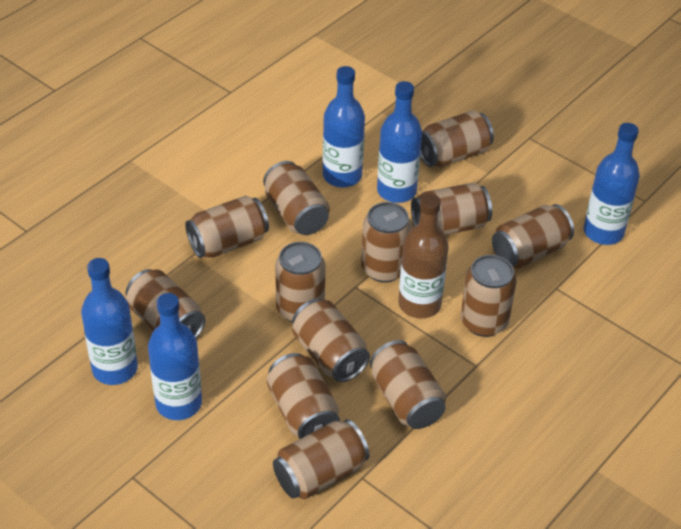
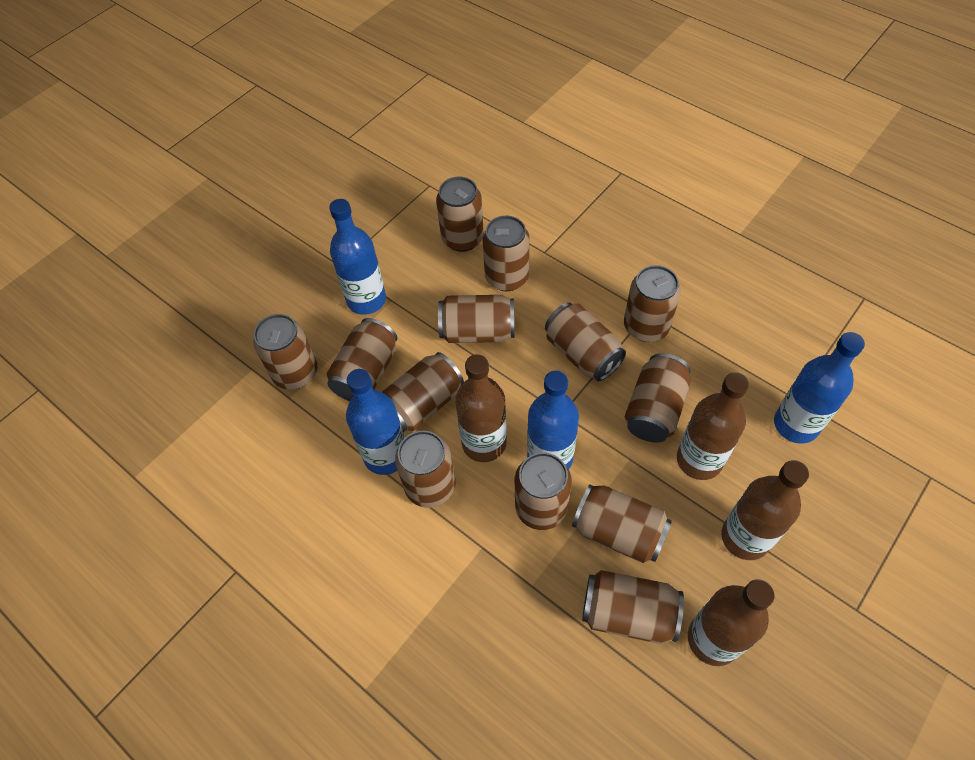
blue bottle: [81,258,138,385] [148,293,202,420] [323,66,365,187] [377,81,422,203] [584,123,640,245] = 5 -> [329,199,386,315] [346,369,405,475] [527,371,579,469] [774,332,865,444] = 4
brown bottle: [398,194,449,318] = 1 -> [455,354,507,462] [677,372,749,480] [688,579,775,666] [721,460,809,560] = 4

